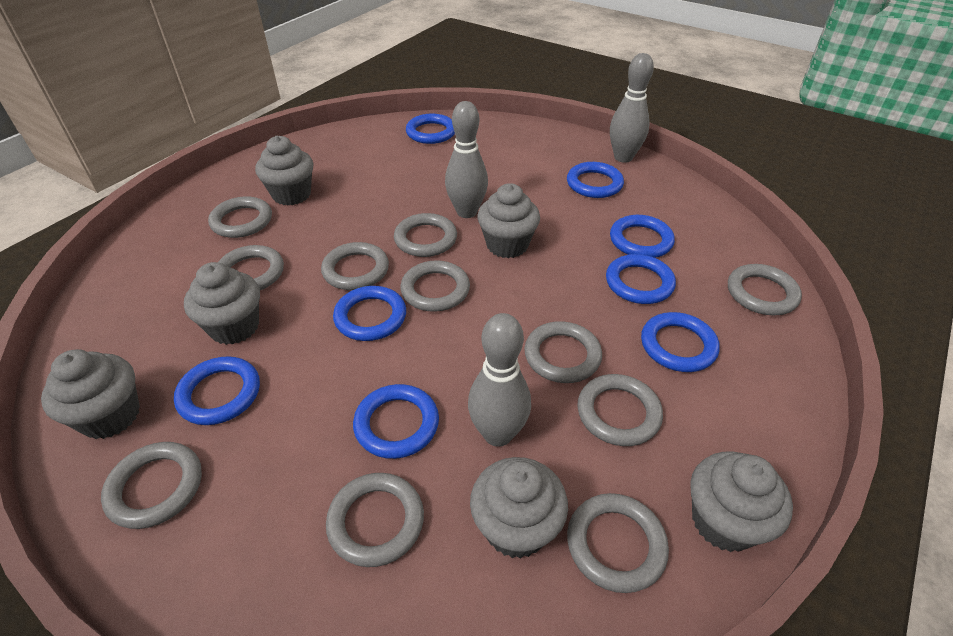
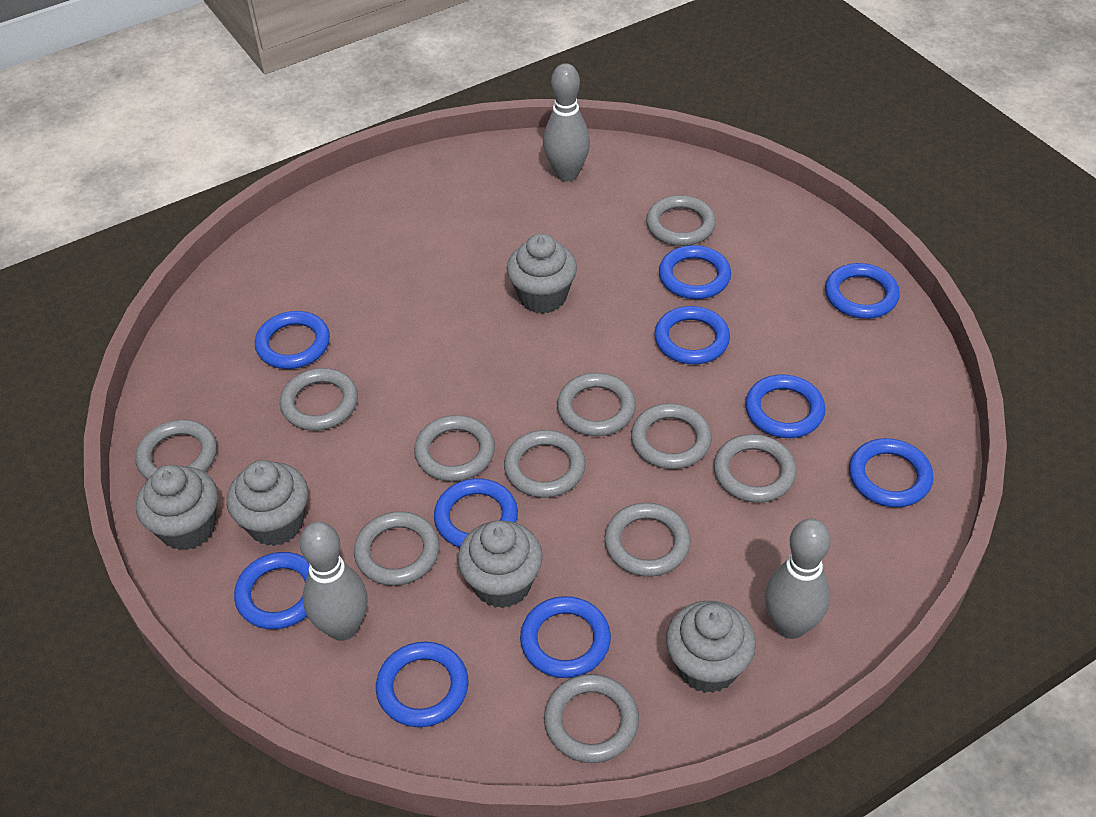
blue ring: [174,356,260,425] [333,286,406,341] [353,384,439,459] [406,114,455,144] [567,162,624,198] [606,254,676,304] [610,215,675,258] [641,312,720,372] = 8 -> [234,552,309,629] [255,311,330,369] [376,642,469,727] [434,478,518,548] [520,596,611,678] [654,306,730,364] [659,245,731,299] [745,375,825,438] [825,263,900,319] [849,438,933,507] = 10
grey cupcake: [41,349,140,439] [184,262,260,345] [255,136,314,205] [470,457,568,559] [478,183,540,258] [690,451,793,552] = 6 -> [136,465,218,550] [227,460,308,546] [458,520,543,608] [507,233,577,314] [666,601,756,693] = 5

